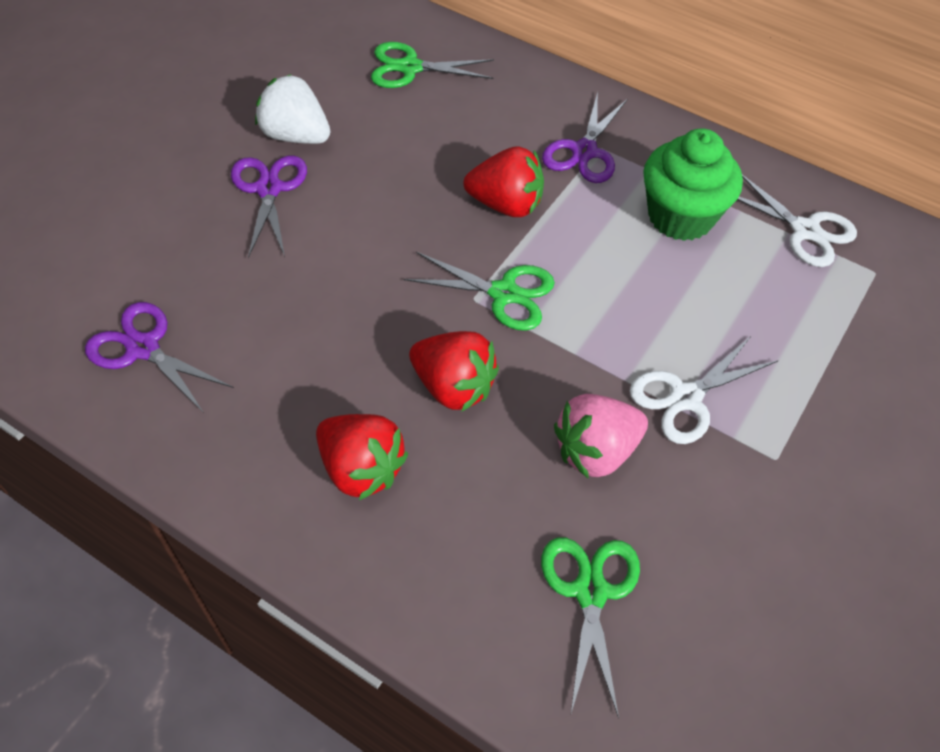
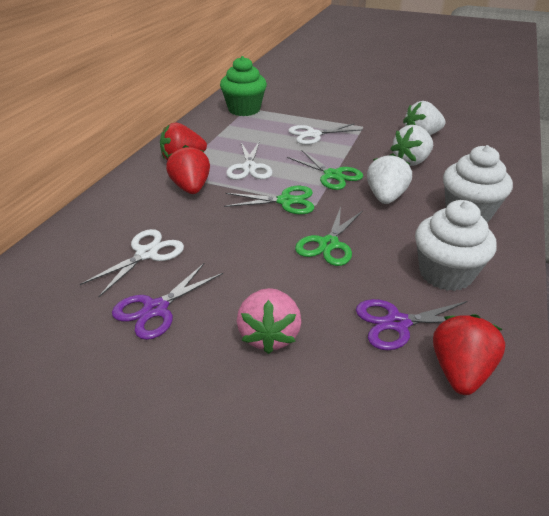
purple scissors: [85,302,234,413] [231,156,307,258] [542,92,627,183] = 3 -> [112,263,223,340] [356,299,468,350] = 2
white cupcake: none = 0 -> [415,200,497,291] [443,145,513,223] = 2
white scissors: [630,336,779,444] [737,175,857,267] = 2 -> [80,229,184,297] [226,141,272,180] [288,123,363,145] = 3
white strawberry: [255,74,330,144] = 1 -> [367,153,412,204] [391,125,433,166] [403,101,446,135] = 3

